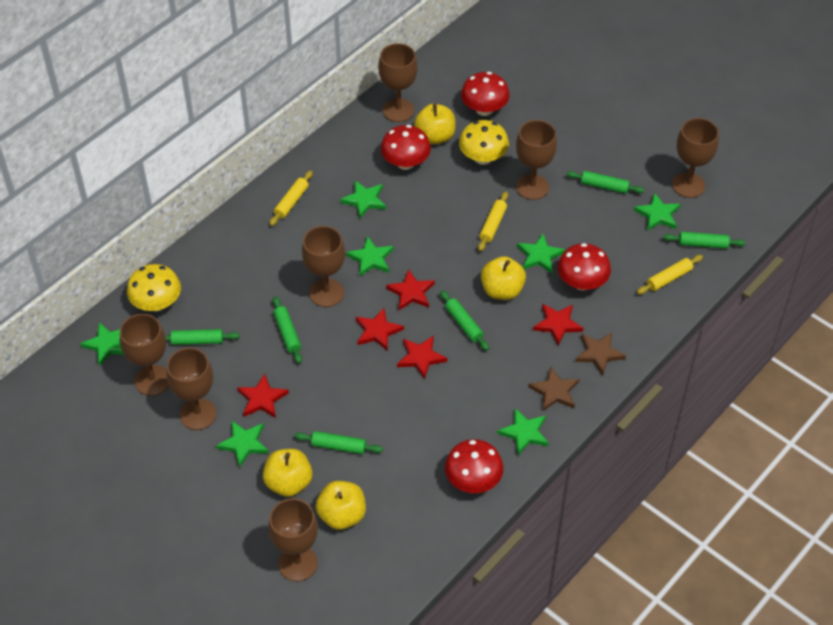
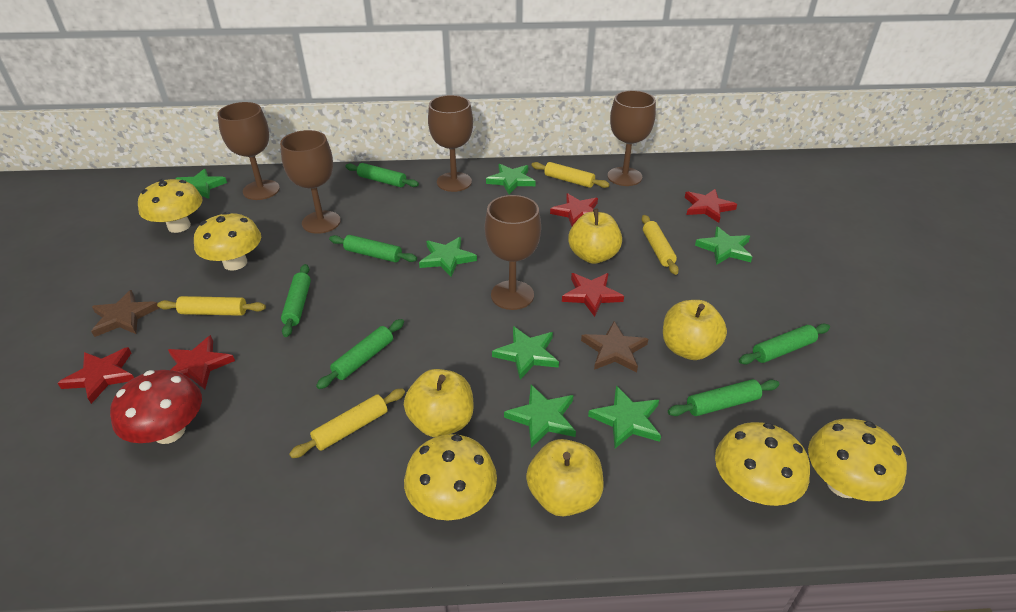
brown goblet: [120,314,169,396] [167,348,217,430] [268,498,318,581] [302,226,345,307] [378,43,418,122] [516,120,557,200] [672,118,719,198] = 7 -> [217,102,280,200] [280,130,341,234] [428,95,473,192] [485,195,541,310] [607,90,656,186] = 5
red mushroom: [381,125,431,170] [445,439,503,493] [461,72,510,116] [557,243,611,291] = 4 -> [110,370,202,444] = 1
yellow mushroom: [127,264,181,311] [459,120,509,165] = 2 -> [138,179,203,233] [194,212,261,271] [404,434,497,521] [715,422,810,506] [808,419,907,501] = 5
yellow rolling pin: [269,170,313,226] [478,191,508,251] [637,255,703,294] = 3 -> [157,296,266,316] [289,388,405,458] [531,162,610,188] [642,215,679,275] = 4

